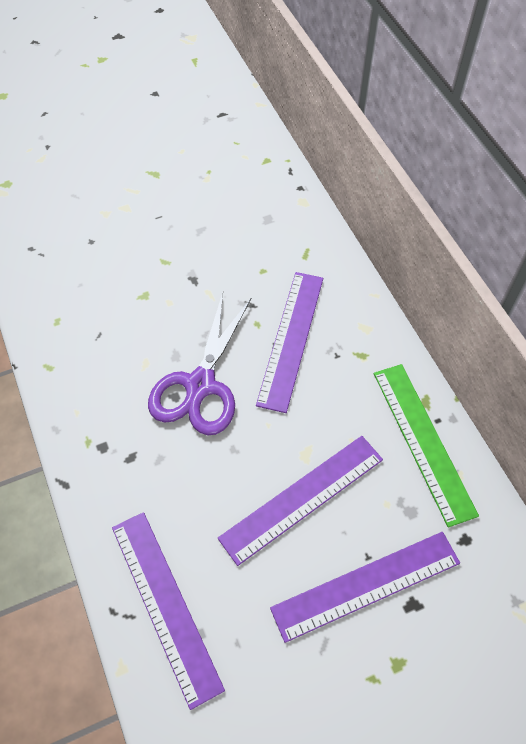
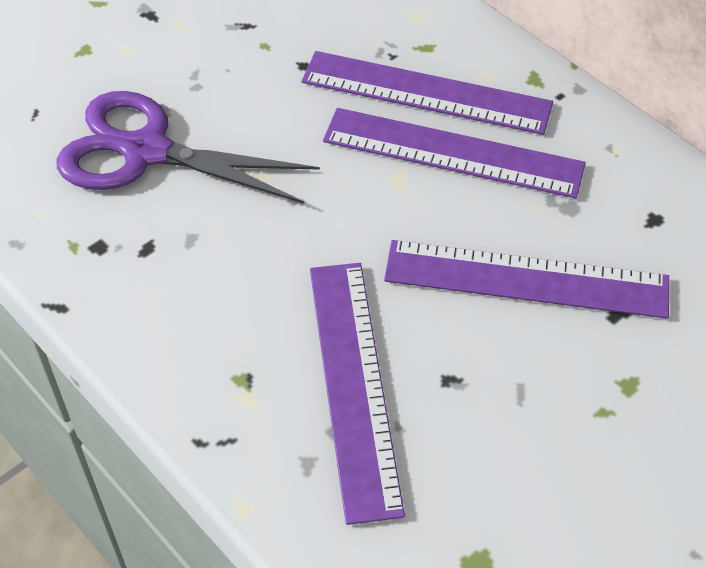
green ruler: [374,364,479,527] = 1 -> none = 0

